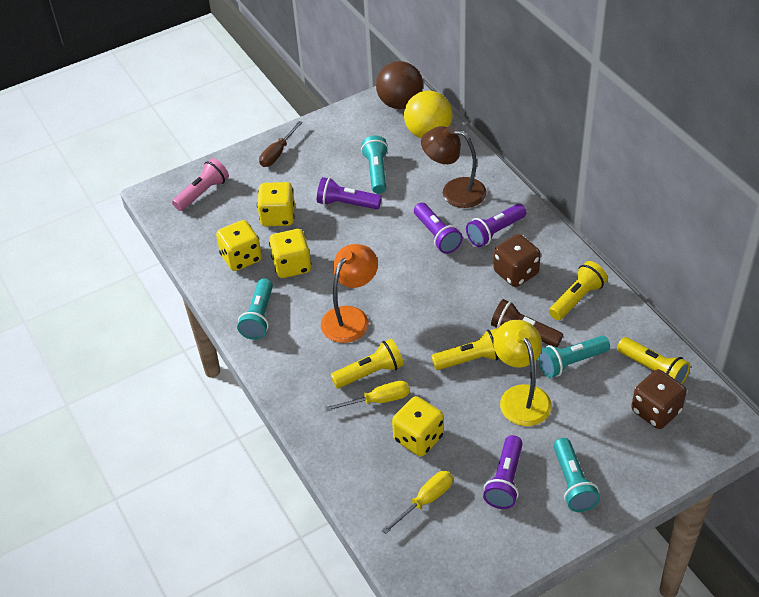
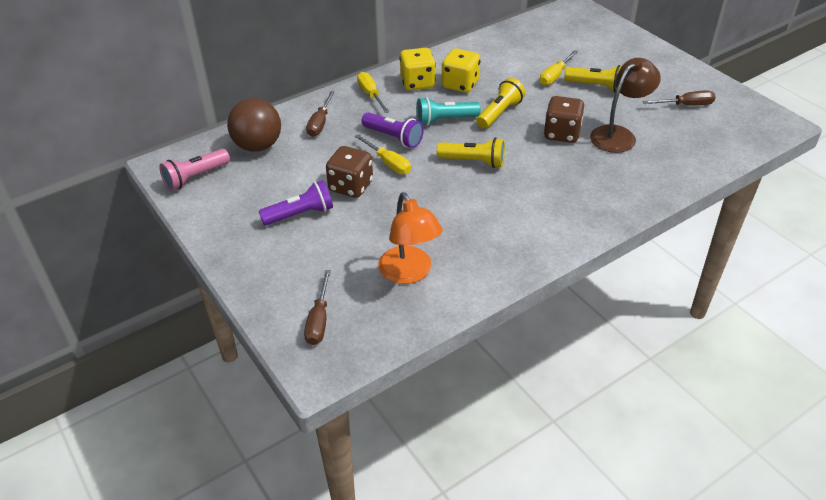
brown flashlight: [491,299,563,347] = 1 -> none = 0
brown screwdriver: [259,121,303,167] = 1 -> [304,270,331,345] [306,91,335,137] [643,90,716,106] = 3
purple flashlight: [317,177,382,209] [414,203,463,254] [466,204,526,247] [483,435,523,509] = 4 -> [259,180,333,225] [362,112,424,148] = 2
turquoise flashlight: [237,278,273,340] [361,135,388,194] [538,336,610,378] [553,438,600,512] = 4 -> [416,97,481,126] = 1
yellow ball: [404,90,452,138] = 1 -> none = 0
yellow dice: [216,220,262,271] [257,182,295,226] [269,229,312,278] [392,396,444,456] = 4 -> [399,48,436,90] [441,48,481,93] = 2
yellow flashlight: [331,339,404,388] [431,329,499,370] [549,261,607,320] [617,337,690,384] = 4 -> [437,138,505,168] [477,78,525,129] [564,65,622,92] = 3
yellow lamp: [493,320,552,426] = 1 -> none = 0
yellow screwdriver: [325,381,410,411] [382,471,453,534] = 2 -> [355,134,411,174] [357,72,390,113] [540,50,578,85] = 3

